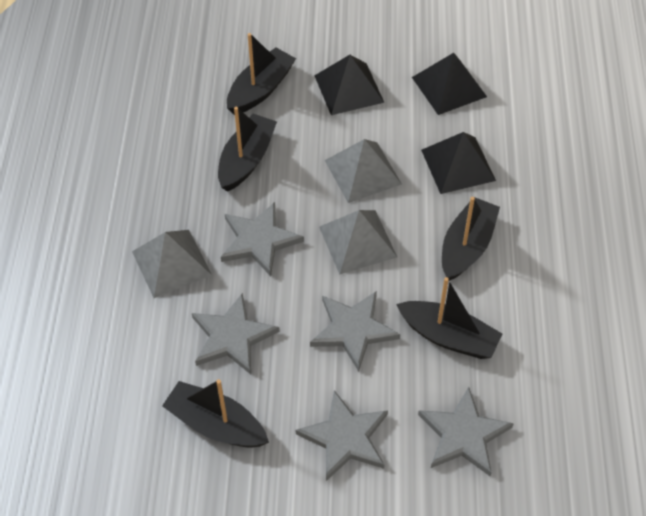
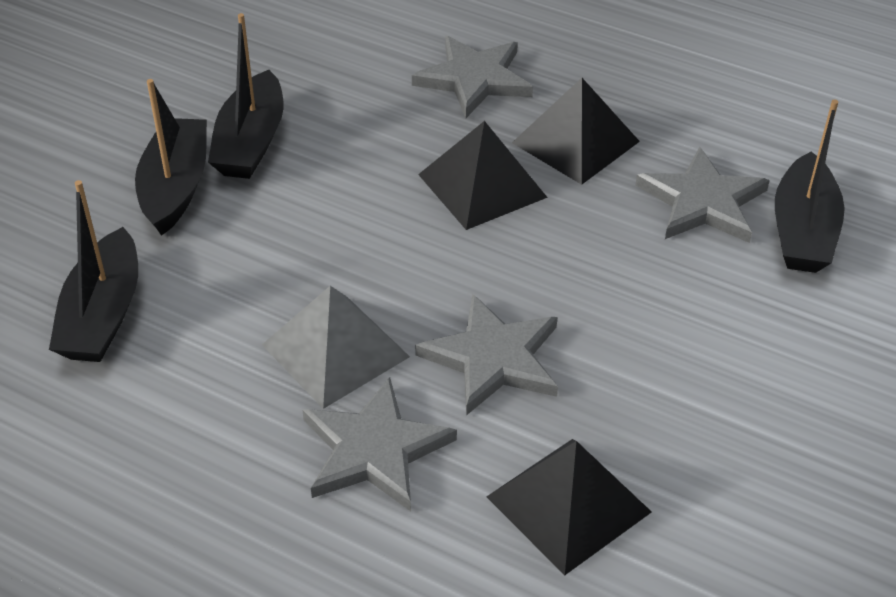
black boat: [162,379,269,448] [218,107,277,192] [227,33,296,115] [396,277,502,359] [442,197,500,281] = 5 -> [49,180,138,362] [135,79,207,236] [208,13,284,179] [775,99,845,273] = 4
grey pyramid: [132,230,212,298] [319,210,397,275] [325,139,402,203] = 3 -> [262,286,410,409] = 1
grey star: [192,293,279,375] [221,202,304,276] [296,390,388,481] [310,291,400,371] [418,387,514,476] = 5 -> [302,377,457,511] [412,36,533,118] [415,293,558,416] [636,147,770,243] = 4

